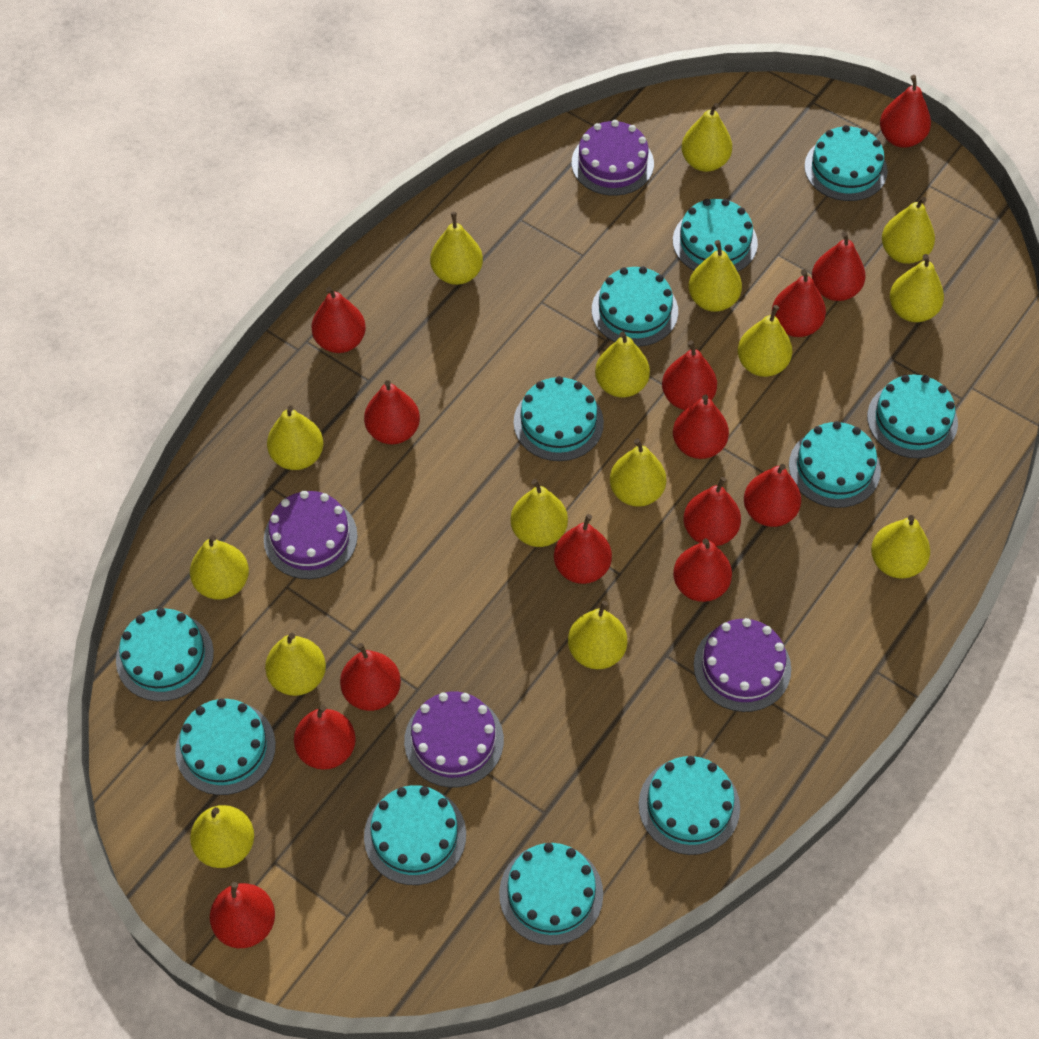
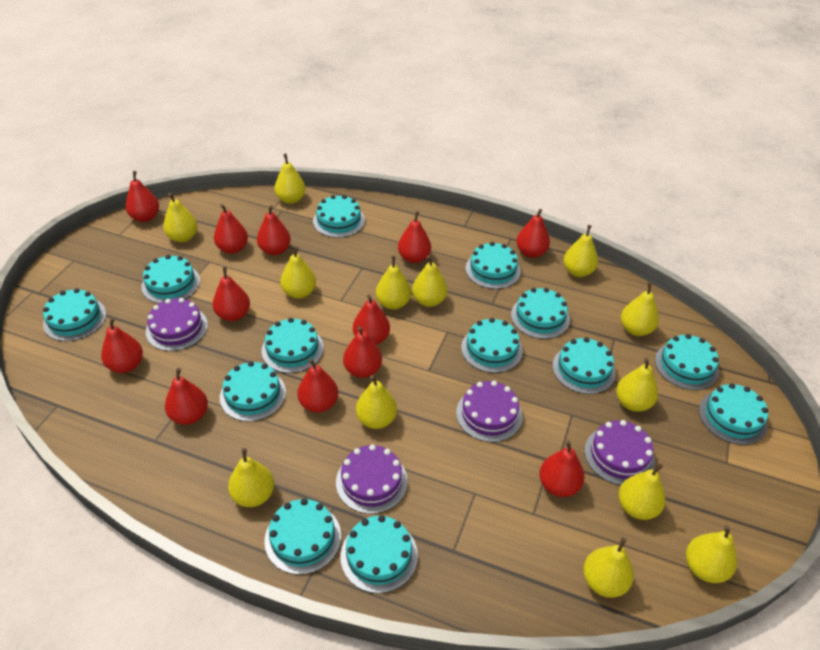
red pear: [210,882,275,948] [294,705,356,770] [311,287,366,353] [340,643,401,711] [364,380,420,444] [554,514,612,584] [662,340,717,410] [673,395,729,459] [673,538,732,602] [683,477,741,546] [744,464,801,527] [772,269,826,337] [812,232,866,301] [880,75,931,148] = 14 -> [101,317,143,373] [126,171,159,222] [165,368,208,425] [213,267,250,321] [214,204,248,254] [257,205,291,255] [297,358,338,413] [343,326,382,378] [353,294,390,345] [398,211,431,263] [516,209,550,258] [539,440,584,497] = 12
turquoise cake: [116,608,214,701] [175,698,276,795] [364,785,466,885] [499,843,603,945] [514,376,604,461] [592,266,678,347] [639,756,740,855] [673,199,758,272] [789,421,881,508] [804,125,888,201] [867,374,958,458] = 11 -> [43,288,106,341] [141,255,200,303] [220,361,286,422] [261,318,324,373] [264,498,341,575] [313,195,365,238] [340,515,418,593] [461,318,523,373] [466,242,521,289] [511,288,570,339] [552,337,616,394] [655,334,719,390] [699,383,768,445] = 13
yellow pear: [190,535,249,600] [190,805,254,868] [265,633,326,696] [267,405,323,470] [430,212,483,285] [510,479,568,547] [568,601,627,669] [595,331,650,398] [610,438,666,507] [682,103,732,172] [688,240,742,312] [738,305,792,377] [871,515,930,579] [882,197,935,264] [890,254,944,322] = 15 -> [163,193,198,242] [228,448,274,507] [274,154,306,204] [280,247,316,299] [356,375,397,429] [376,256,411,309] [412,255,447,307] [563,225,598,277] [583,537,634,598] [616,357,658,412] [618,463,665,520] [621,282,659,336] [686,525,737,583] = 13

